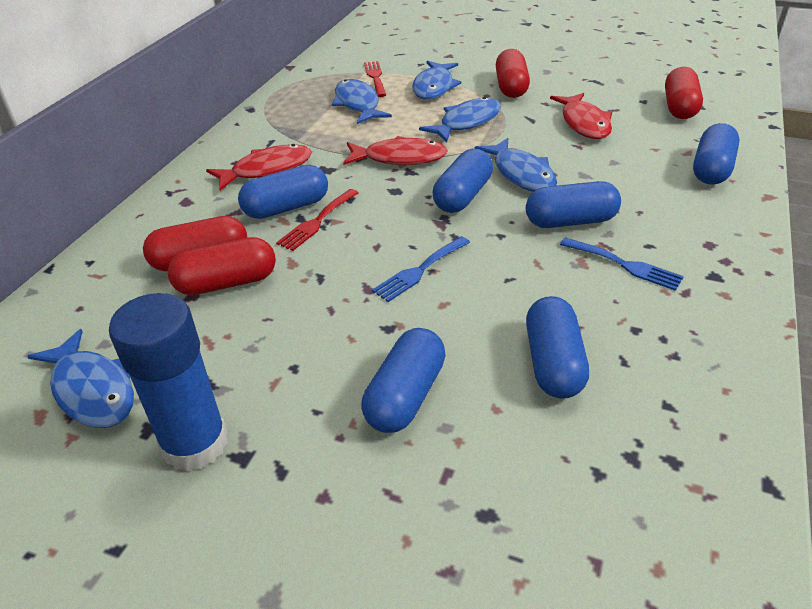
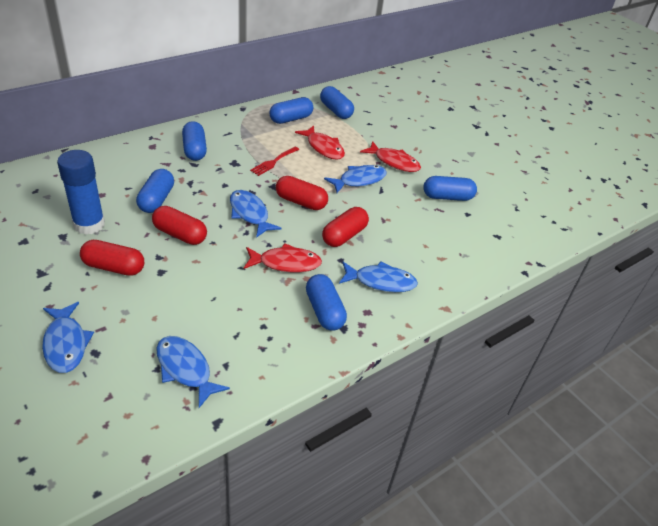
blue fork: [372,236,470,302] [560,237,684,291] = 2 -> none = 0
red fork: [276,189,358,251] [364,61,386,97] = 2 -> [250,147,299,176] = 1

